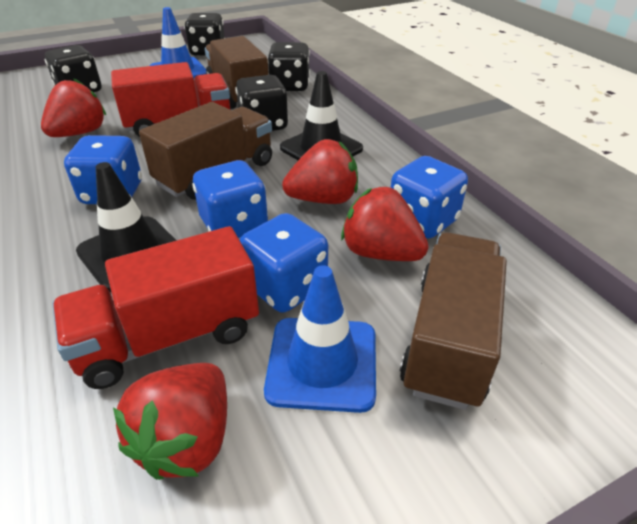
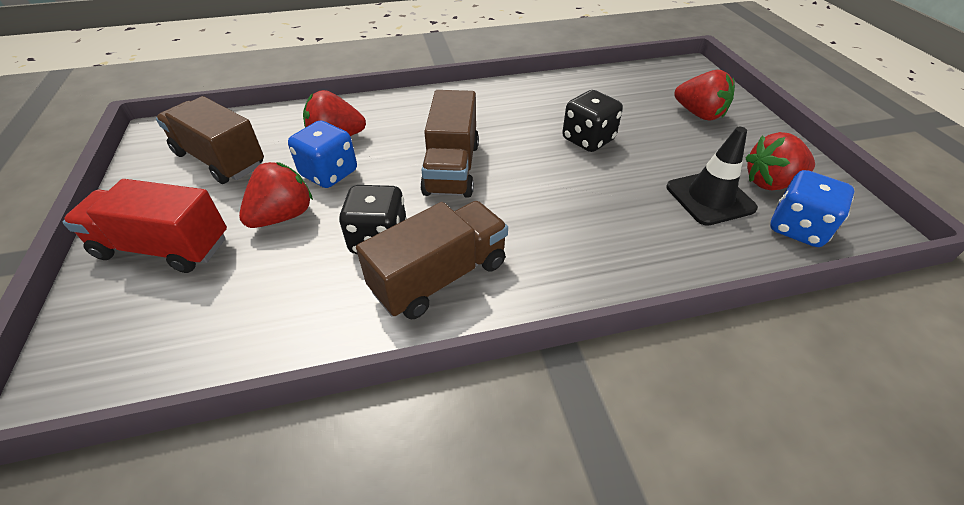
black dice: [45,45,101,93] [184,13,225,56] [235,75,288,131] [267,42,310,91] = 4 -> [339,185,407,254] [562,90,623,152] = 2
black traffic cone: [76,162,177,292] [280,71,363,160] = 2 -> [666,127,758,226] = 1
blue dice: [64,135,142,204] [192,160,268,238] [239,213,328,313] [391,156,468,239] = 4 -> [288,121,357,188] [770,170,855,247] = 2
blue traffic cone: [149,7,206,78] [264,265,376,413] = 2 -> none = 0
red truck: [52,226,259,389] [111,62,230,137] = 2 -> [63,179,227,273] = 1

